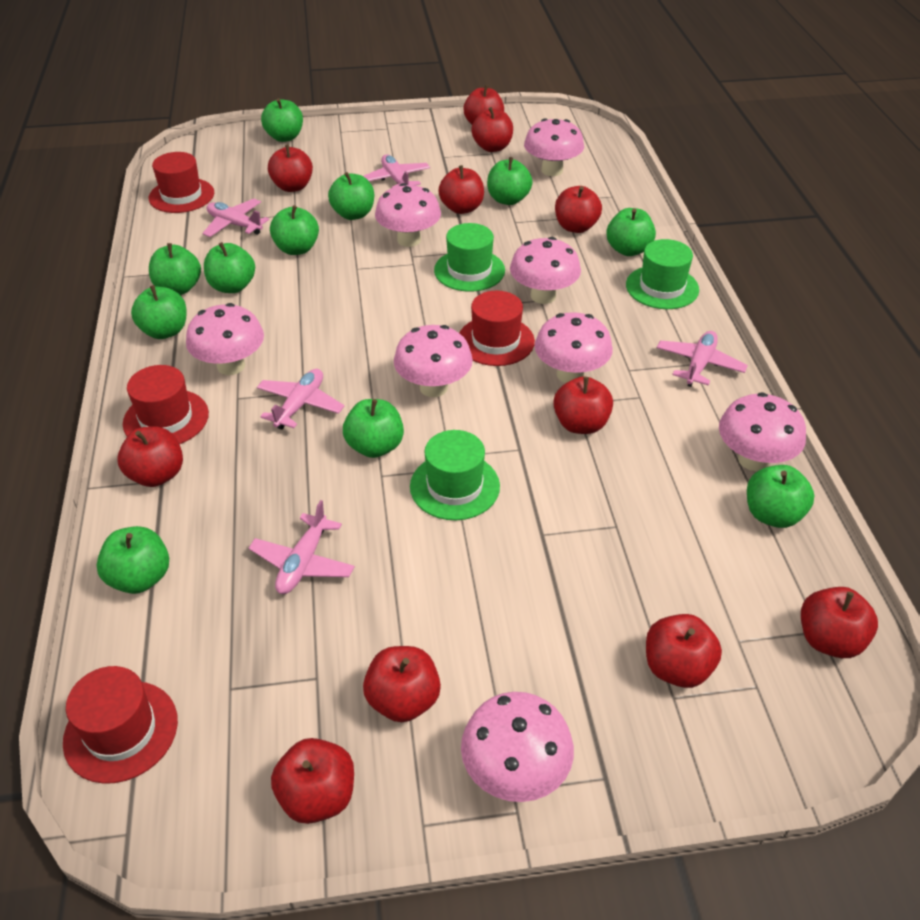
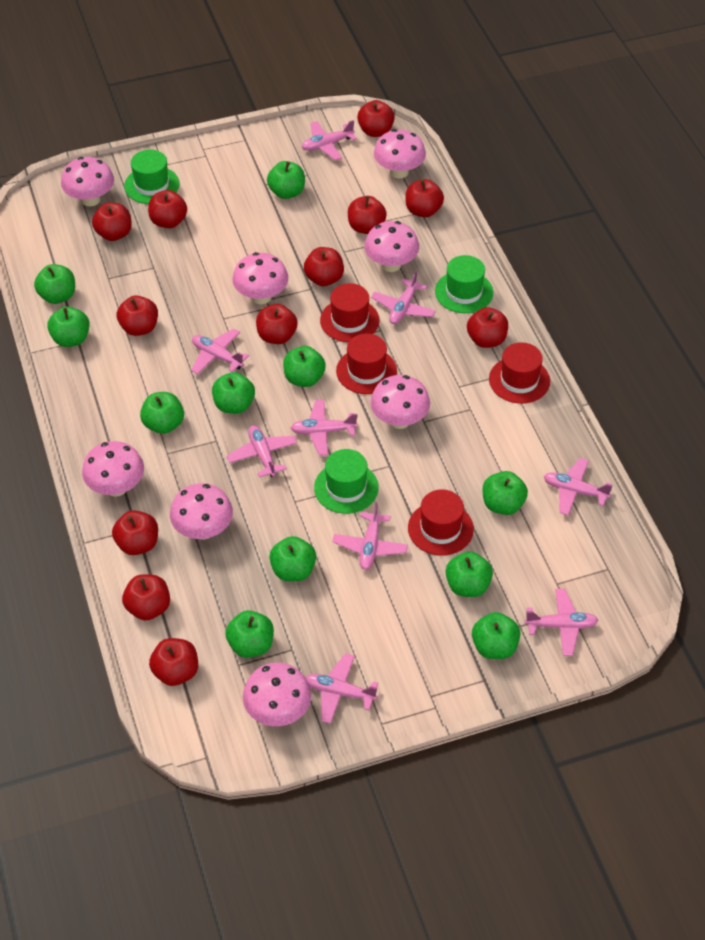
pink plane: [202,199,269,237] [249,500,355,594] [257,369,344,430] [363,154,430,188] [657,331,748,387] = 5 -> [191,329,249,374] [227,425,297,477] [291,400,358,456] [302,120,357,161] [305,653,378,724] [332,502,408,570] [371,271,436,324] [525,589,598,656] [544,458,613,516] = 9
red apple: [118,426,183,487] [268,144,313,192] [271,738,354,824] [363,646,441,722] [438,165,484,214] [464,85,504,124] [471,107,513,152] [553,376,613,434] [555,186,602,233] [646,614,722,688] [801,587,878,658] = 11 -> [92,202,132,241] [112,510,158,555] [117,296,158,336] [122,574,170,621] [148,190,187,228] [149,638,198,686] [256,304,298,344] [304,247,344,286] [348,196,387,234] [357,100,395,137] [405,179,444,217] [467,307,508,348] = 12

